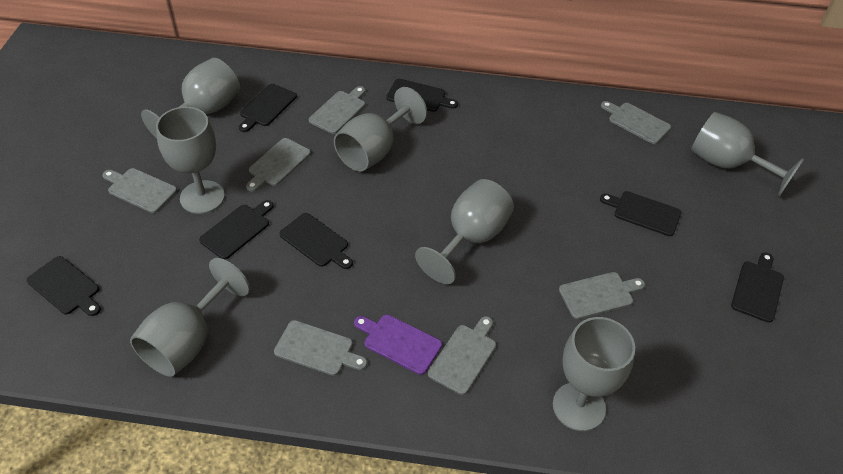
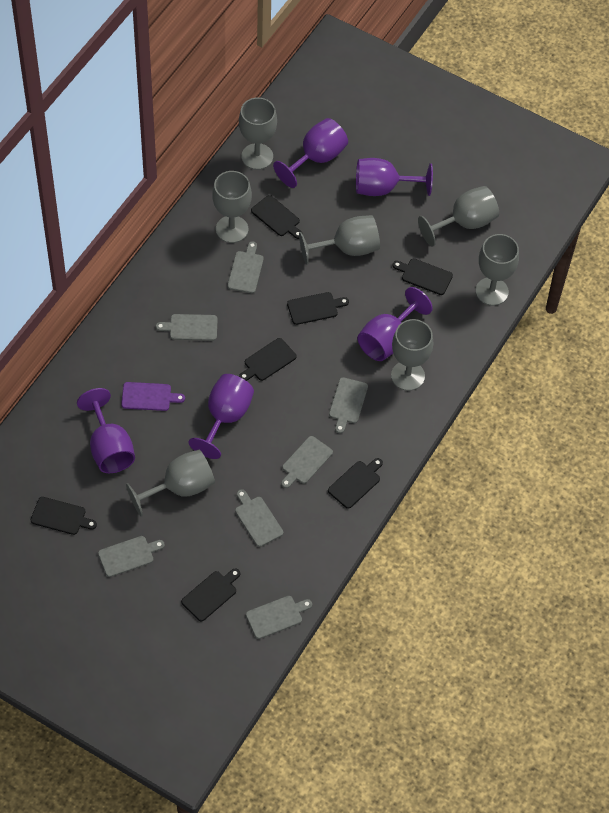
purple goblet: none = 0 -> [77,388,135,473] [189,374,254,459] [273,118,348,188] [356,158,433,196] [357,287,433,361] = 5

